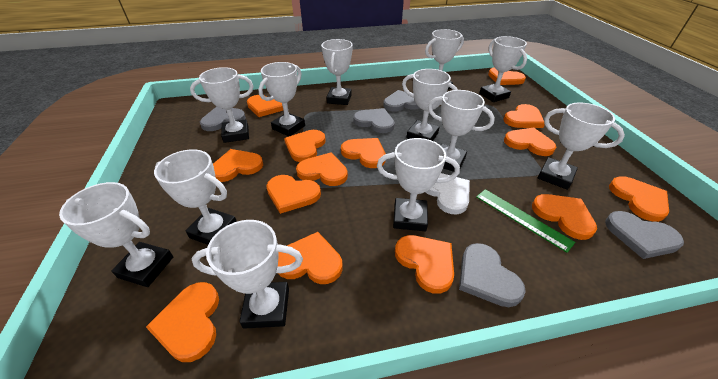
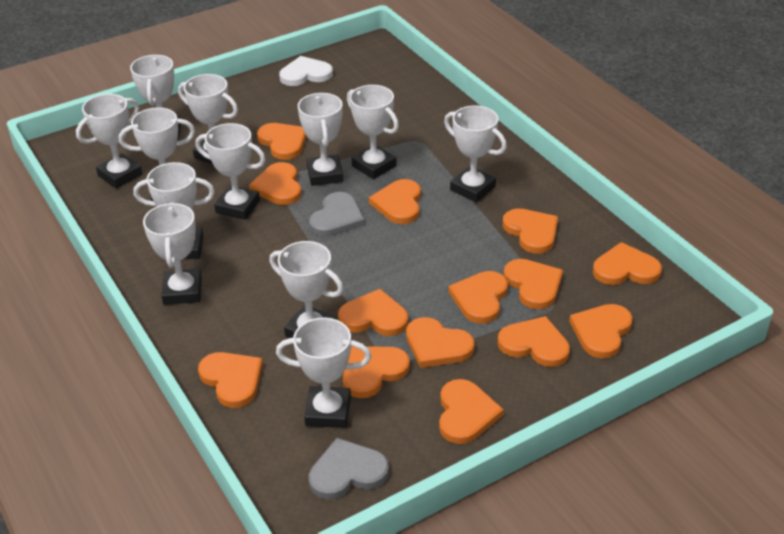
green ruler: [476,189,575,253] = 1 -> none = 0
grey heart: [200,107,246,131] [353,108,395,133] [383,90,420,111] [459,243,526,307] [605,211,684,259] = 5 -> [309,192,365,237] [309,438,389,500] = 2

